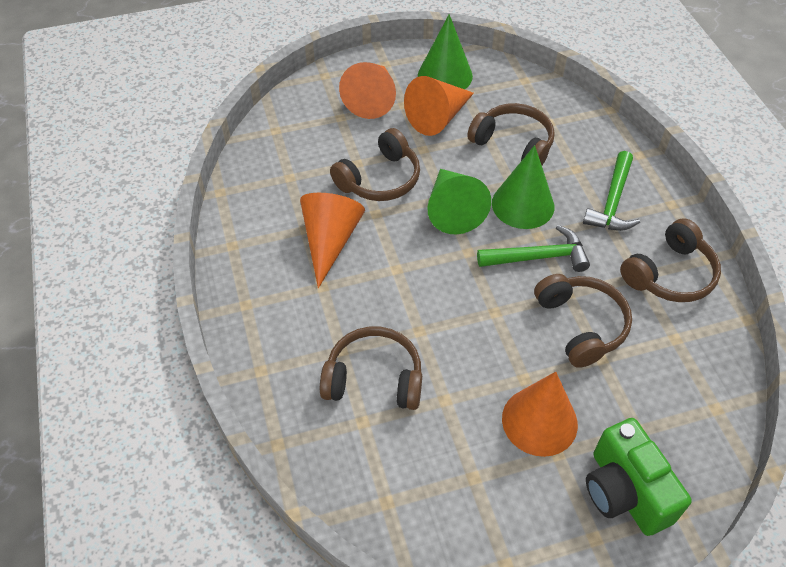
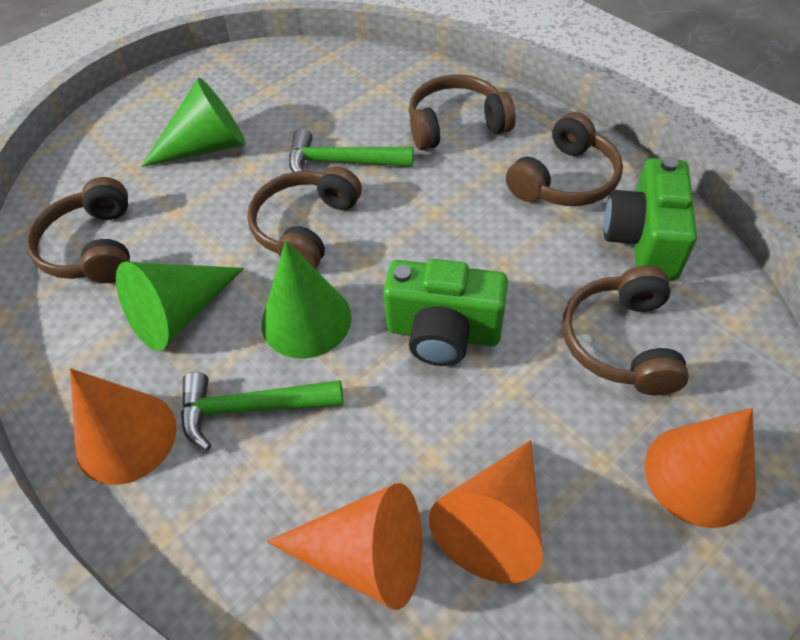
green camera: [586,418,692,536] = 1 -> [383,259,508,366] [604,157,697,281] = 2

